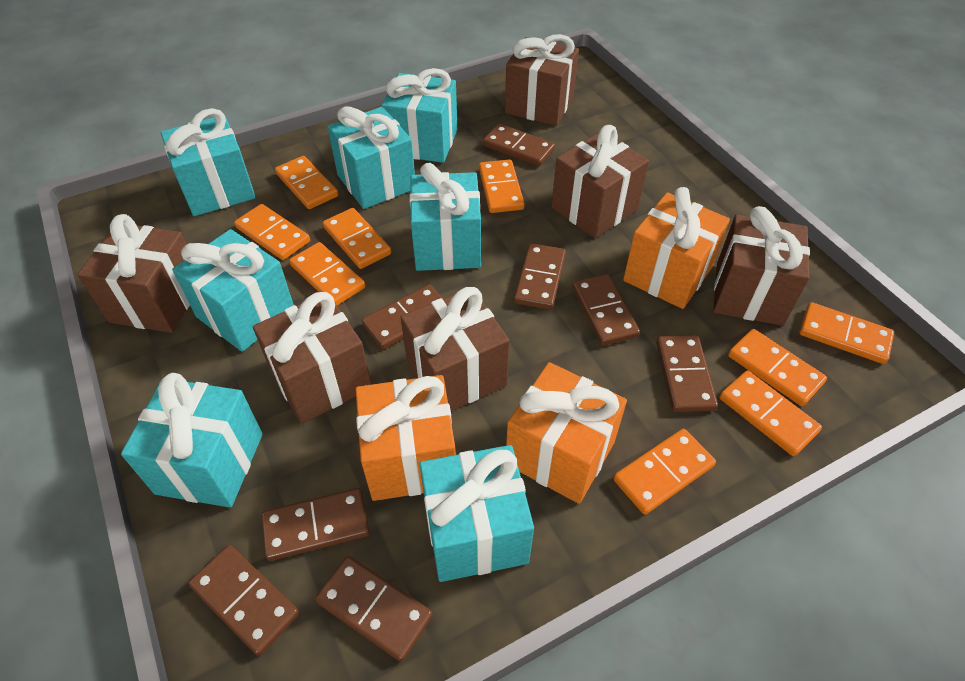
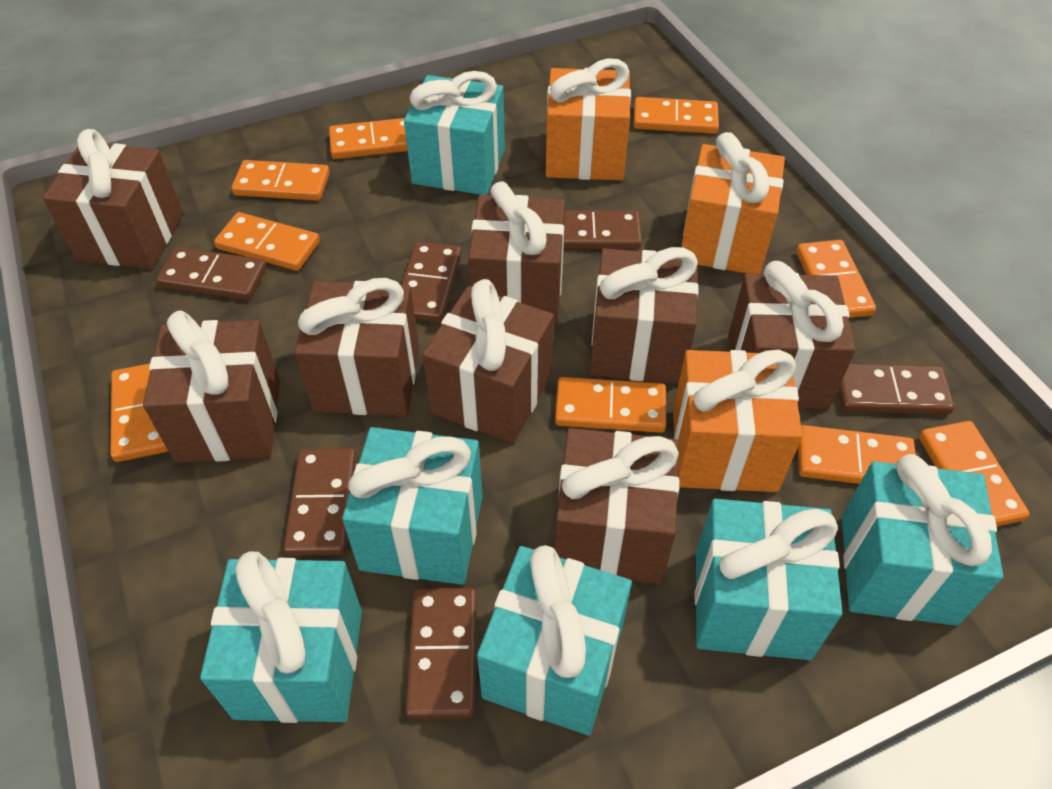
brown domino: [188,545,299,656] [262,488,370,561] [315,556,433,662] [362,284,443,349] [483,124,555,166] [514,243,566,310] [572,274,640,346] [656,335,718,412] = 8 -> [156,247,267,300] [283,448,356,556] [402,241,462,322] [406,588,477,719] [563,210,642,249] [838,364,954,415] = 6
brown gift: [77,214,190,333] [253,292,371,424] [400,287,509,411] [505,34,579,126] [551,125,649,238] [713,206,810,326] = 6 -> [43,129,183,269] [143,310,280,463] [295,278,419,416] [422,279,554,444] [468,182,565,324] [555,428,679,584] [590,247,699,384] [728,261,856,409] = 8
turquoise gift: [121,373,263,508] [161,108,256,216] [172,229,294,352] [328,106,415,209] [381,68,457,163] [409,163,481,271] [419,445,534,582] = 7 -> [200,552,362,723] [342,427,483,585] [404,71,505,195] [477,545,632,736] [695,499,842,660] [842,454,1004,626] = 6

